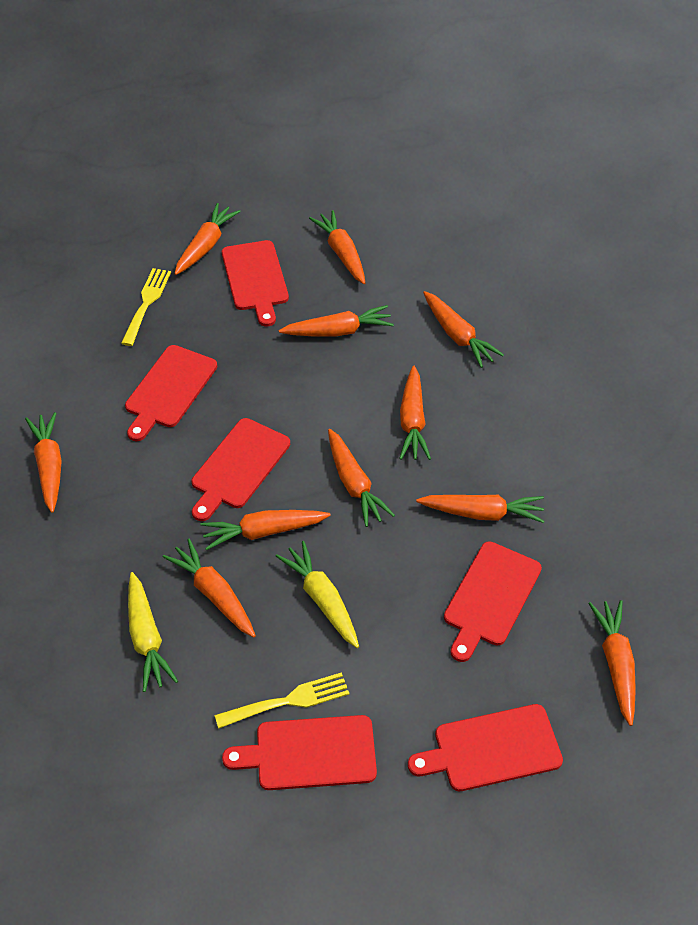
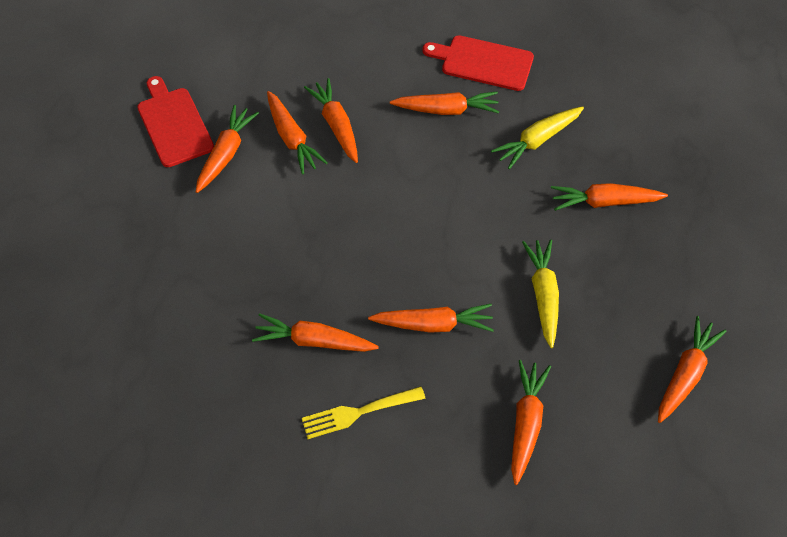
orange carrot: [25,412,62,513] [163,539,256,637] [174,203,241,275] [201,510,331,550] [279,305,394,336] [309,210,365,284] [328,429,395,527] [399,366,431,460] [416,495,544,523] [423,291,504,368] [588,600,636,726] = 11 -> [196,105,259,193] [252,313,379,352] [267,91,328,175] [304,78,358,163] [368,304,494,333] [390,92,499,115] [511,360,551,485] [551,183,668,211] [658,316,726,423] = 9
red cutting board: [125,345,217,441] [192,418,290,521] [222,240,289,327] [222,715,377,790] [408,704,563,791] [444,541,542,662] = 6 -> [137,76,214,167] [422,35,534,91] = 2
yellow fork: [121,268,171,346] [214,672,349,729] = 2 -> [302,386,426,439] = 1

